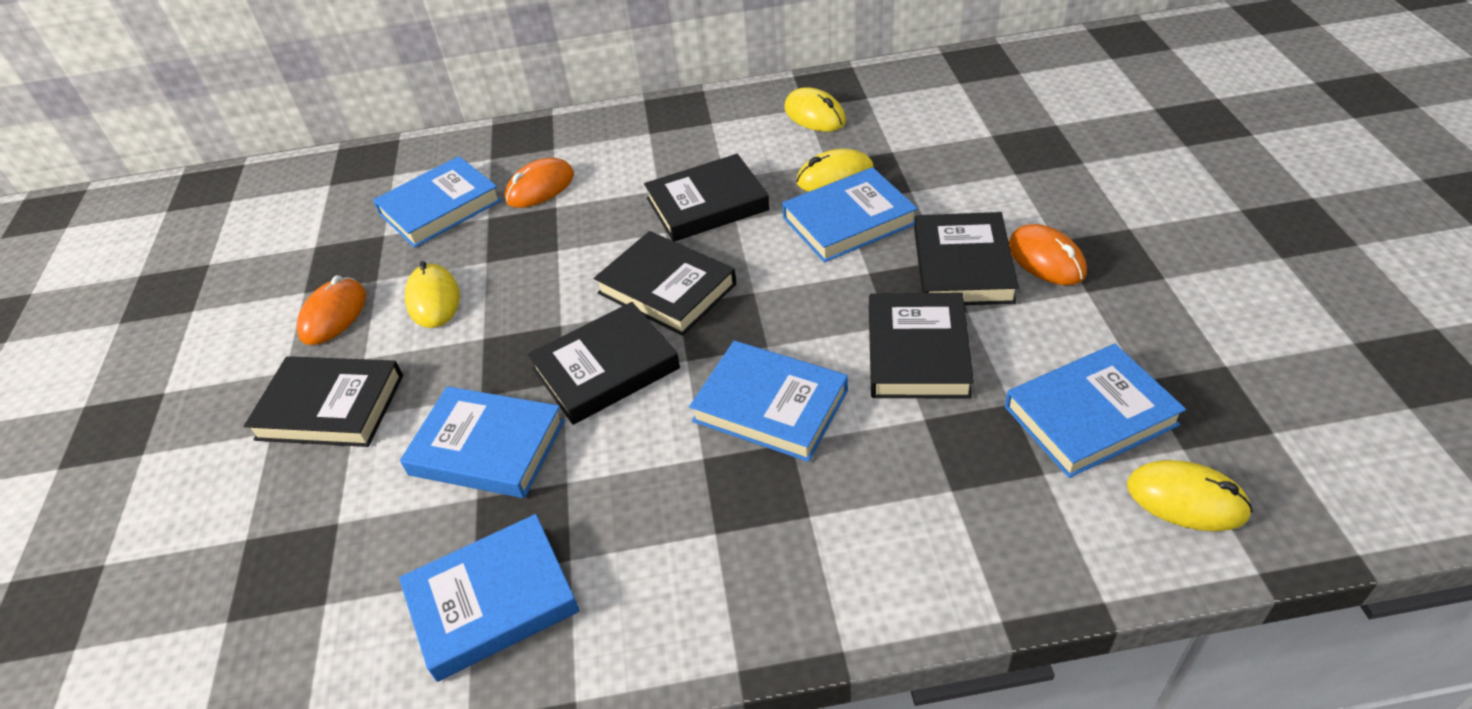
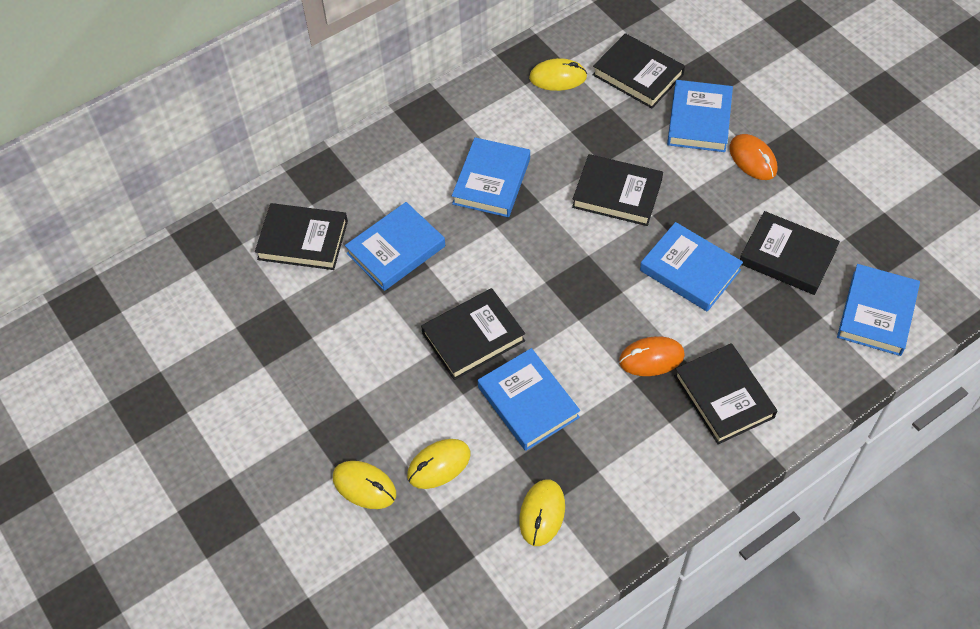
orange mouse: [297,275,366,345] [505,158,574,208] [1009,224,1087,285] = 3 -> [619,336,685,376] [729,134,777,180] = 2

